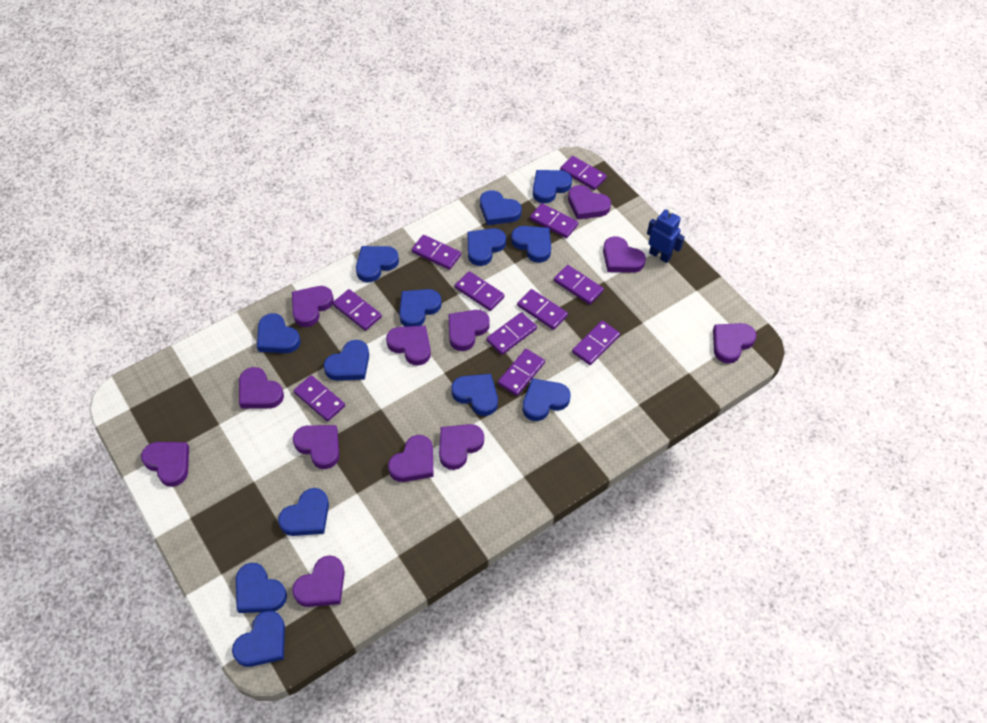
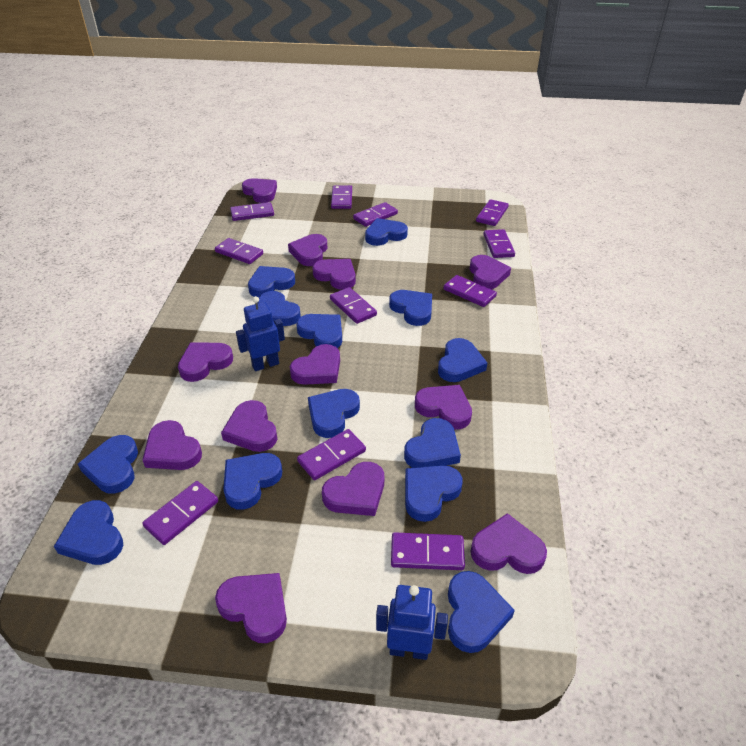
blue robot: [647,209,685,263] = 1 -> [236,296,285,371] [376,585,448,660] = 2

